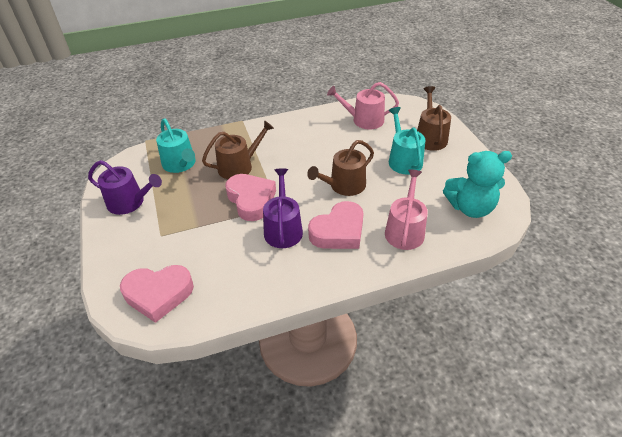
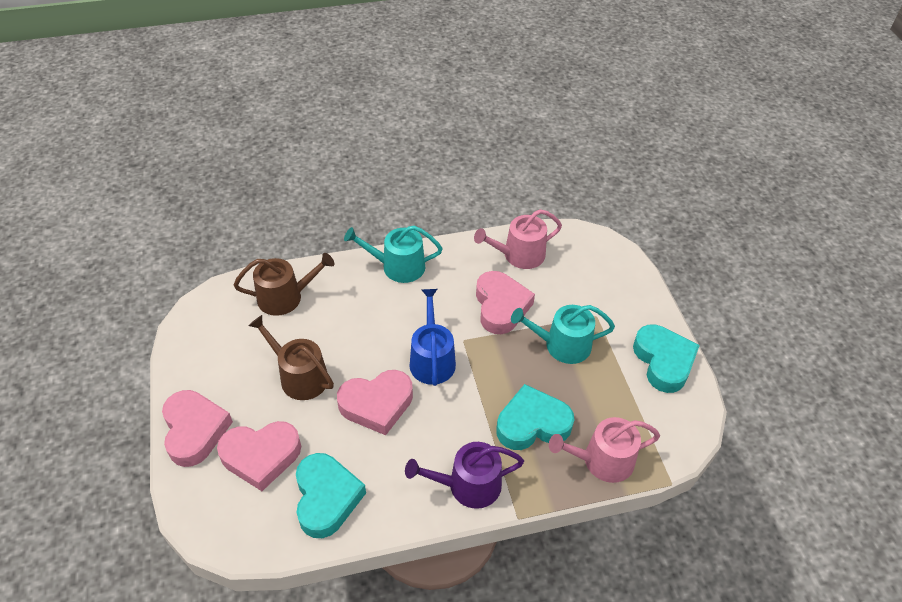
blue watering can: none = 0 -> [410,289,456,386] = 1
brown watering can: [202,120,274,179] [307,140,374,196] [417,86,451,151] = 3 -> [234,253,334,316] [248,315,334,400] = 2
pink heart: [120,265,194,323] [225,174,276,221] [308,201,364,249] = 3 -> [162,390,233,467] [217,421,301,491] [337,370,413,435] [476,271,535,334] = 4
purple watering can: [88,160,162,215] [263,168,303,248] = 2 -> [405,442,524,509] = 1
turquoise heart: none = 0 -> [296,453,366,538] [496,384,574,450] [633,324,700,393] = 3
turquoise teddy bear: [443,151,512,218] = 1 -> none = 0

